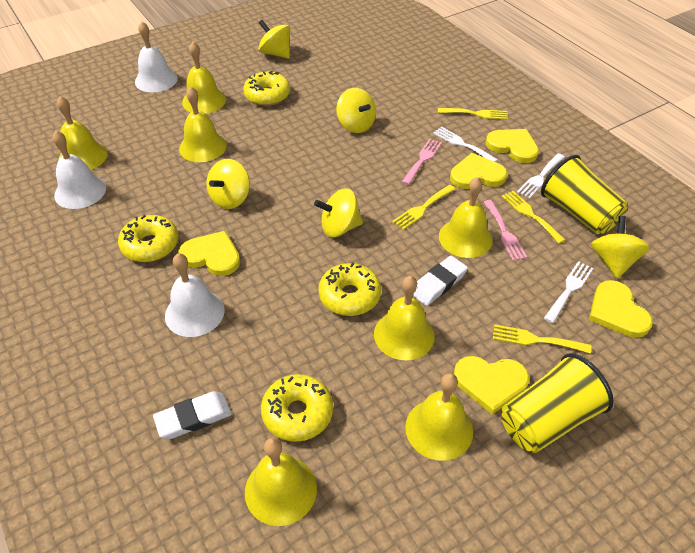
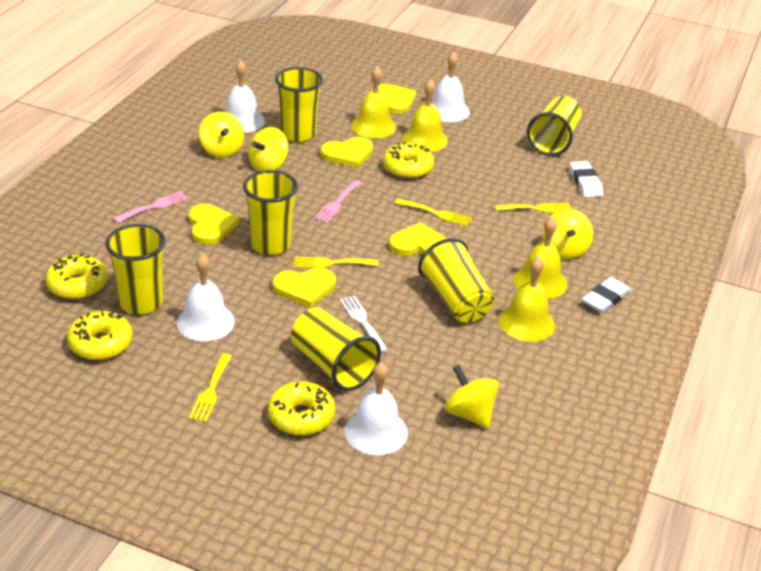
white bell: [52,131,106,209] [135,22,178,92] [165,253,225,337] = 3 -> [177,254,235,341] [225,60,265,133] [345,362,408,455] [431,52,470,122] = 4
white fork: [433,127,498,162] [517,153,565,198] [544,261,593,323] = 3 -> [340,296,388,353] = 1
yellow bell: [57,96,108,170] [179,86,227,162] [182,42,226,114] [245,437,317,526] [374,276,435,360] [405,373,473,461] [439,177,493,258] = 7 -> [351,66,396,138] [402,79,448,152] [499,256,555,342] [514,217,567,299] = 4
yellow cup: [501,353,614,453] [541,155,627,234] = 2 -> [105,224,166,315] [243,170,298,255] [275,67,323,142] [291,307,381,391] [418,238,494,323] [527,96,582,156] = 6
yellow spinning top: [207,159,250,209] [259,20,290,59] [314,188,363,237] [336,88,376,133] [591,216,650,279] = 5 -> [199,112,244,157] [248,127,288,171] [445,365,499,428] [543,209,593,259] = 4

